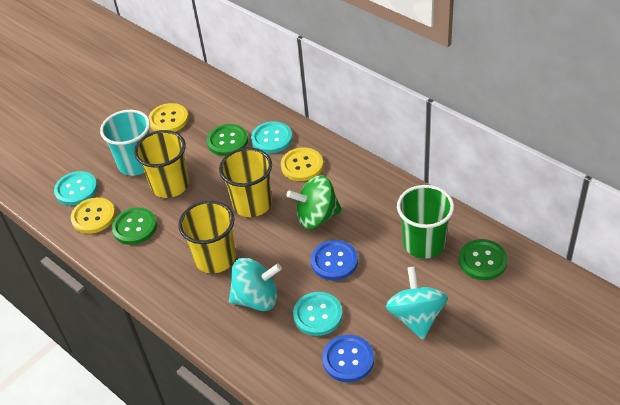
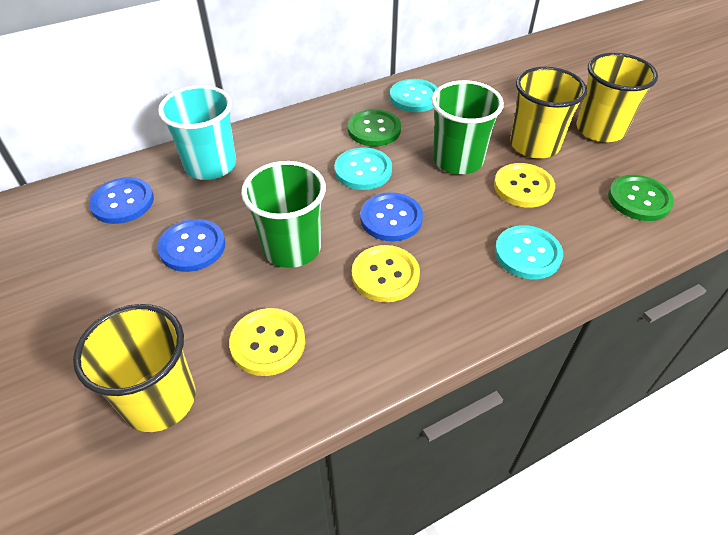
blue button: [311,240,358,280] [322,335,374,382] = 2 -> [89,177,154,224] [157,219,225,272] [360,192,423,241] = 3
green button: [112,207,157,245] [207,124,248,156] [459,239,508,280] = 3 -> [348,109,401,146] [608,175,674,221] = 2
green cup: [397,185,454,259] = 1 -> [241,161,326,268] [431,80,504,174] = 2
green spinning top: [287,175,342,229] = 1 -> none = 0
turquoise spinning top: [229,258,282,311] [386,266,448,340] = 2 -> none = 0

